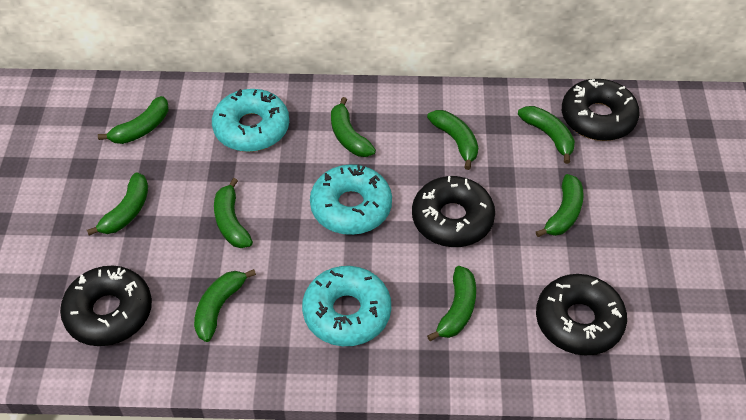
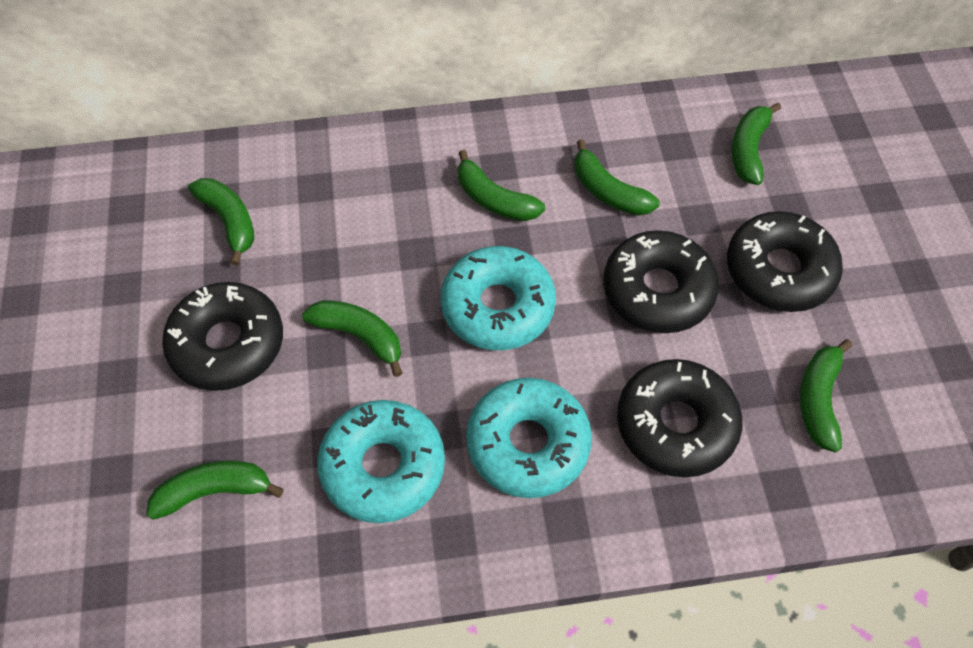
green banana: [87,172,148,236] [98,96,168,144] [194,269,256,342] [214,178,253,248] [331,97,376,157] [427,110,478,170] [427,266,476,341] [518,106,575,164] [536,174,584,237] = 9 -> [147,460,284,520] [188,178,254,265] [302,300,402,377] [458,150,545,221] [575,139,660,215] [731,103,781,185] [800,339,852,453] = 7

